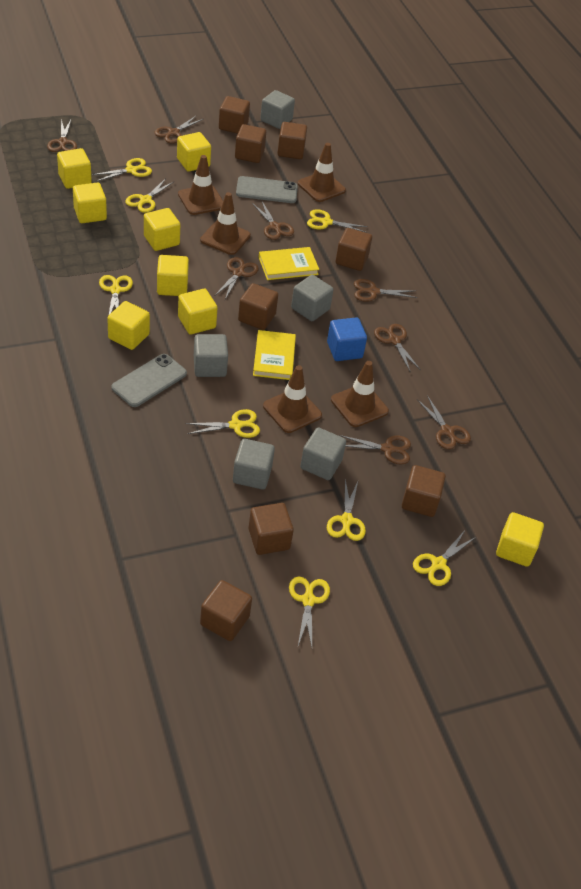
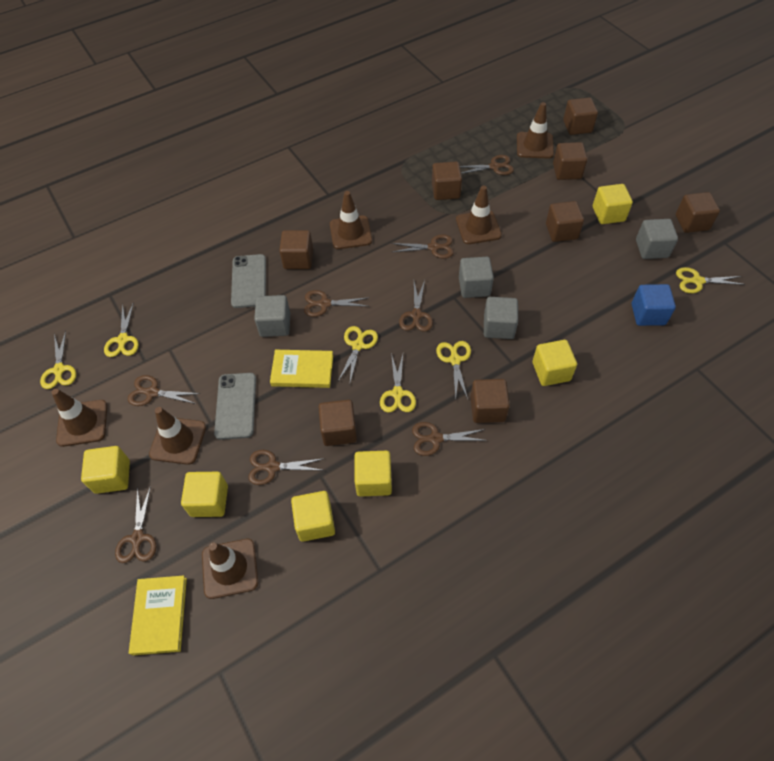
brown traffic cone: [178,155,223,215] [200,192,251,255] [263,365,322,433] [298,143,346,202] [331,361,389,427] = 5 -> [51,389,107,447] [149,407,206,465] [202,539,258,599] [330,191,372,249] [456,185,502,244] [517,102,554,159] = 6
grey cube: [194,334,228,377] [233,439,275,490] [260,90,295,129] [291,275,334,321] [300,427,346,480] = 5 -> [254,295,290,337] [459,257,494,298] [484,297,518,339] [636,219,678,259] = 4
yellow cube: [57,148,92,189] [73,183,107,223] [107,301,150,350] [144,208,180,251] [157,255,189,296] [177,132,211,172] [178,289,217,334] [496,512,544,567] = 8 -> [81,446,130,494] [181,472,228,517] [291,491,335,542] [354,451,392,497] [532,340,577,386] [593,184,633,224] = 6
yellow scissors: [91,158,152,182] [99,275,133,315] [125,178,175,213] [185,409,260,438] [289,576,330,647] [307,209,368,233] [327,479,366,541] [413,529,476,586] = 8 -> [40,331,76,389] [104,302,139,357] [338,326,378,382] [380,353,416,413] [436,341,471,399] [676,267,745,293] = 6

